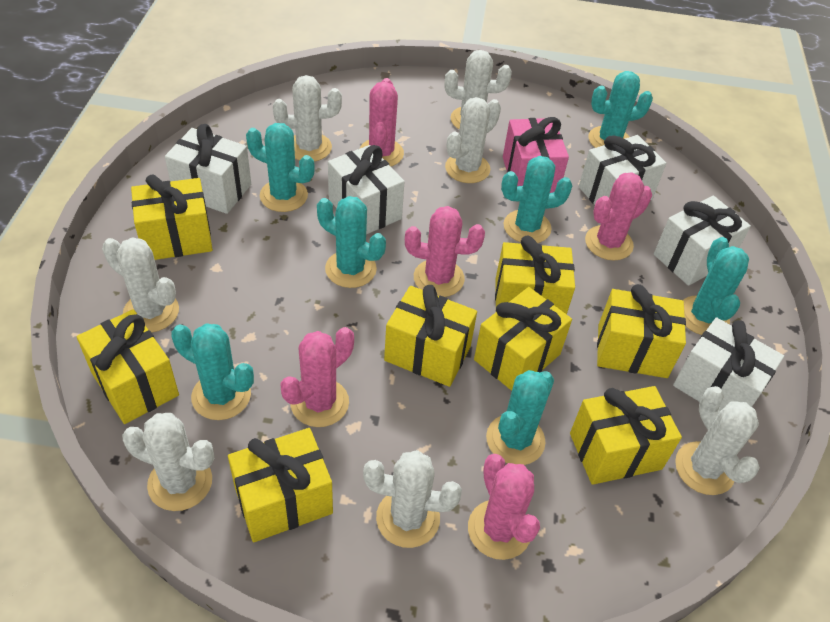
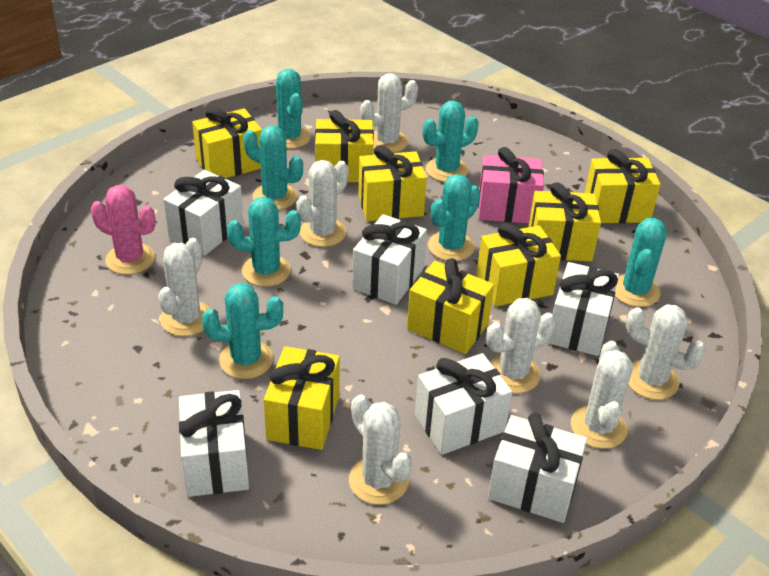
pink cactus: [280,327,354,427] [360,78,404,166] [405,206,485,297] [468,454,540,560] [585,172,652,260] = 5 -> [91,185,156,275] = 1
white gift: [165,124,251,214] [328,145,405,234] [579,135,666,205] [654,196,751,286] [673,317,784,412] = 5 -> [163,170,244,256] [179,390,249,497] [352,214,427,305] [415,353,512,455] [488,413,587,523] [547,262,619,356] = 6

